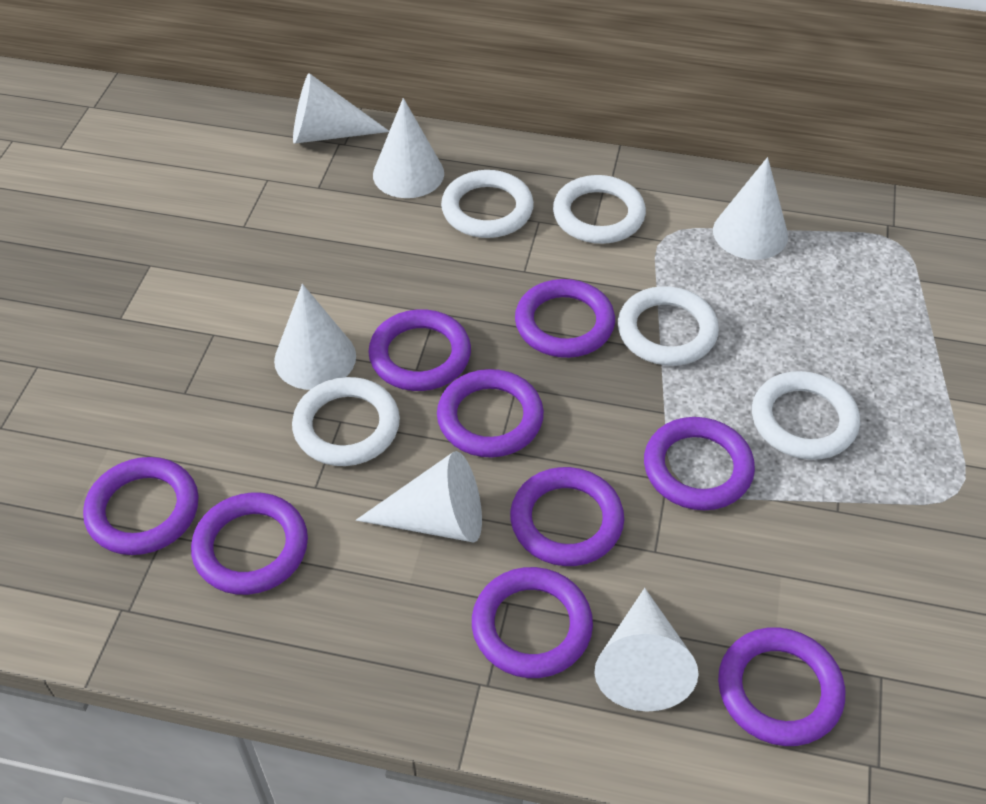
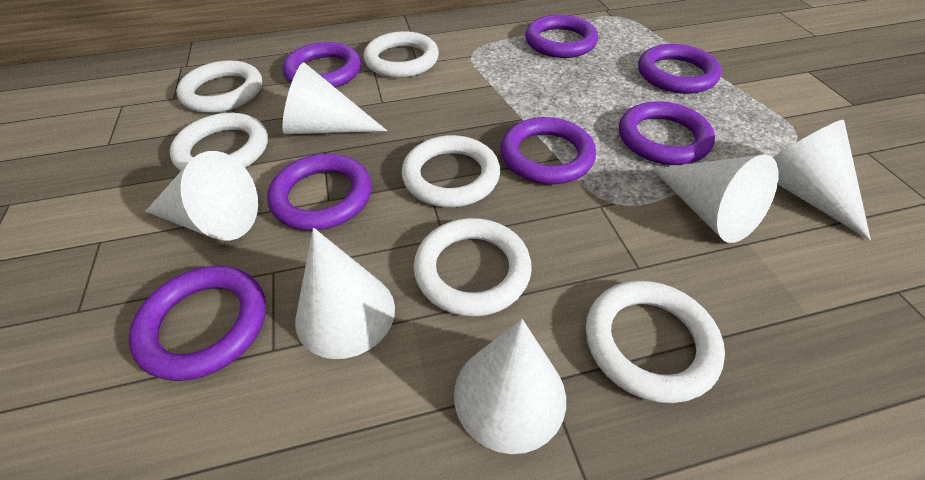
purple ring: [83,457,199,555] [191,492,308,595] [368,309,471,391] [437,369,544,457] [472,567,593,678] [510,467,624,566] [515,279,615,358] [644,417,755,510] [718,627,845,746] = 9 -> [128,266,266,381] [267,154,372,231] [282,42,361,88] [500,117,596,184] [525,15,598,58] [619,101,715,165] [638,44,721,94] = 7
white ring: [292,377,400,466] [441,170,534,238] [553,175,646,244] [618,286,719,366] [752,371,860,460] = 5 -> [170,113,268,171] [176,60,262,113] [364,31,439,78] [401,135,500,207] [414,218,532,317] [586,280,725,403] = 6

